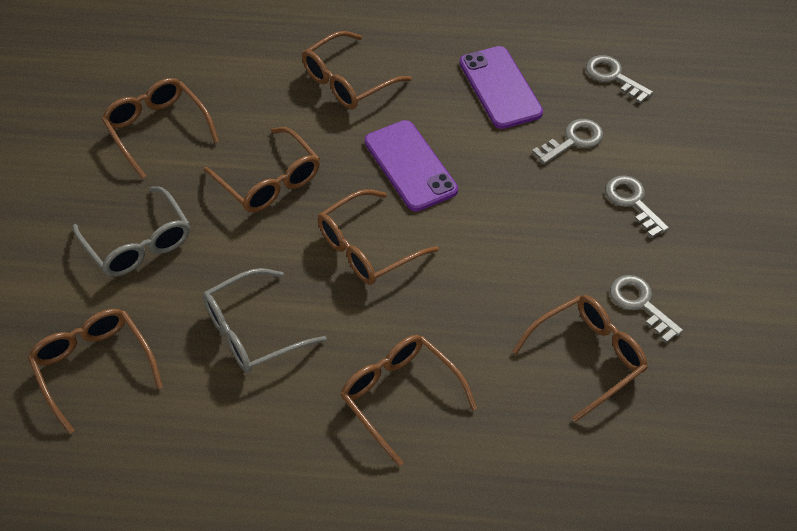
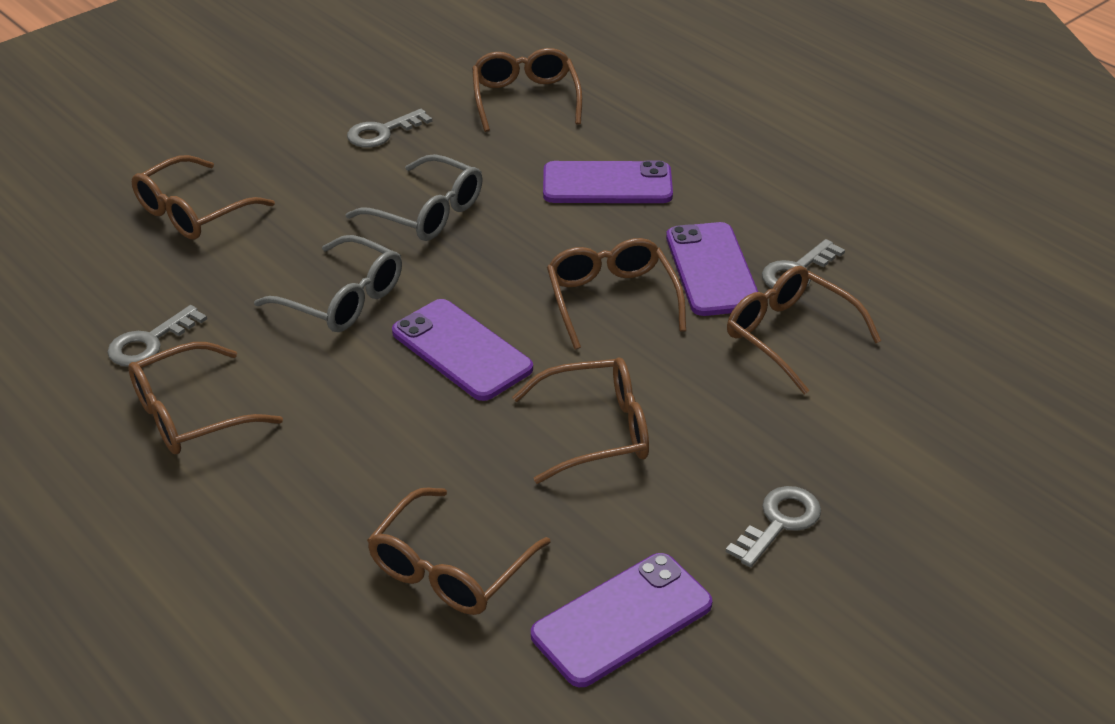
purple phone: [365,120,458,212] [460,46,543,129] = 2 -> [392,299,533,401] [531,553,712,687] [543,161,673,203] [666,222,758,316] = 4

